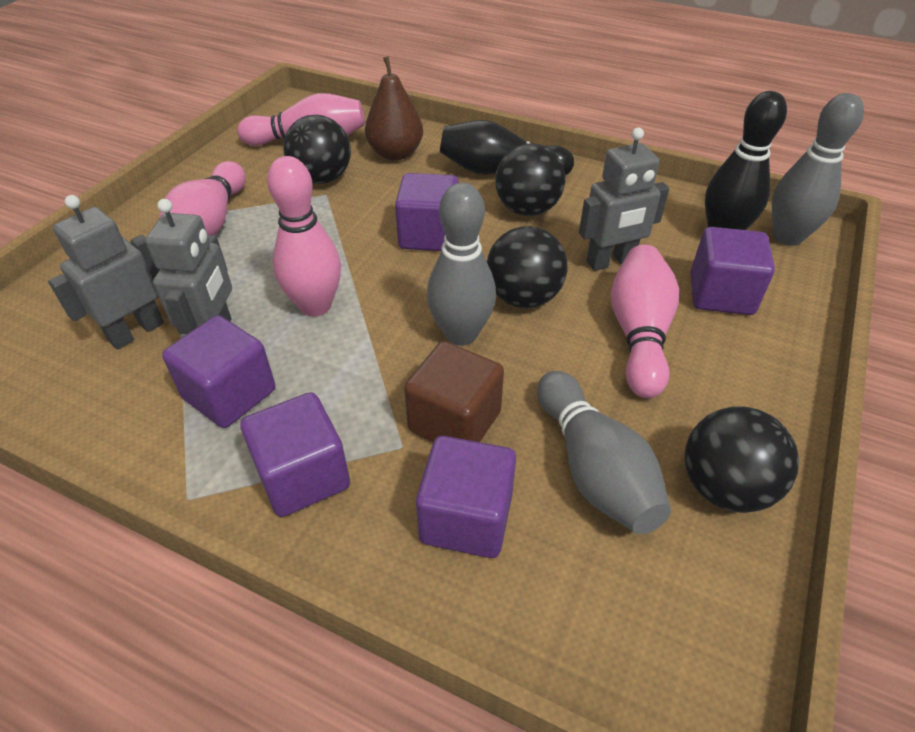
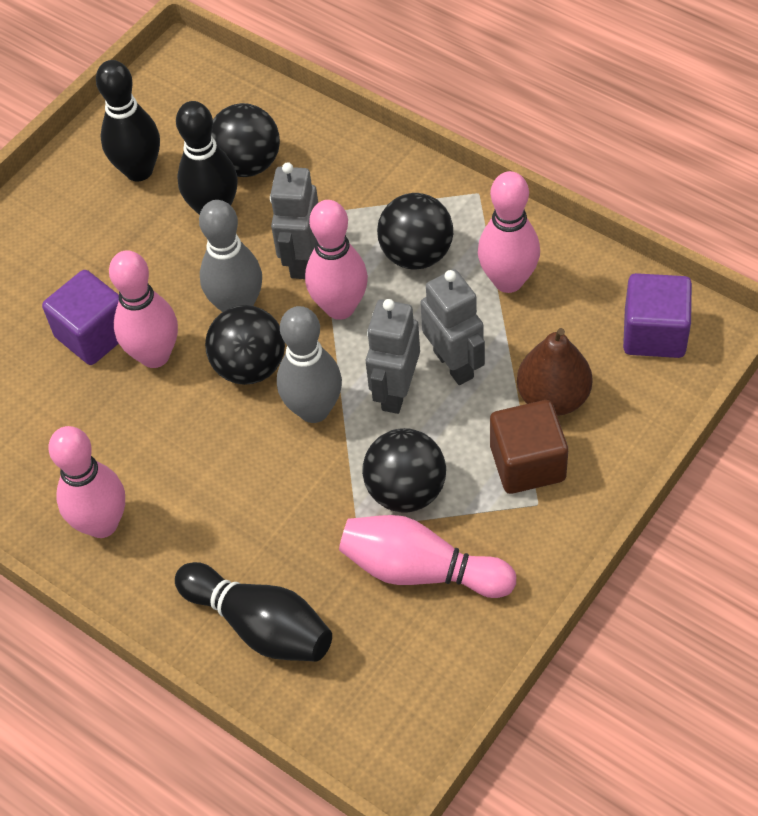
black bowling pin: [440,120,574,175] [705,91,787,230] = 2 -> [96,60,160,181] [175,562,332,662] [176,101,238,215] = 3
grey bowling pin: [427,183,496,346] [537,371,671,534] [772,93,864,246] = 3 -> [199,200,262,312] [277,306,342,423] = 2
pink bowling pin: [159,161,246,235] [237,93,365,146] [267,156,341,317] [611,245,679,398] = 4 -> [48,426,125,538] [109,250,178,368] [305,200,368,320] [339,515,516,598] [478,171,540,293] = 5
purple cube: [162,315,275,428] [240,392,350,517] [395,173,459,251] [416,436,516,558] [691,227,775,315] = 5 -> [42,270,119,365] [623,273,692,358] = 2

